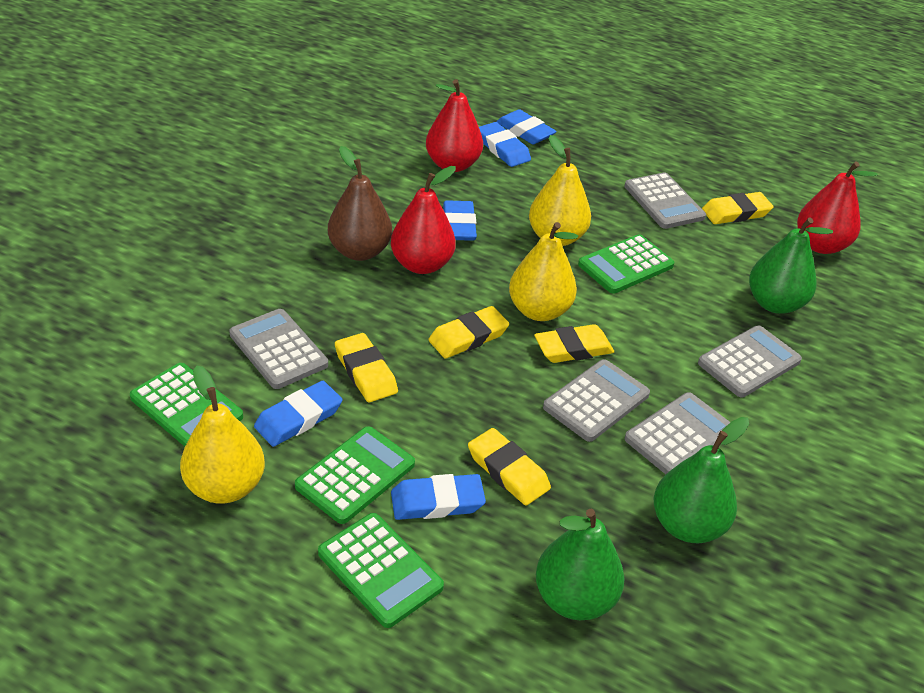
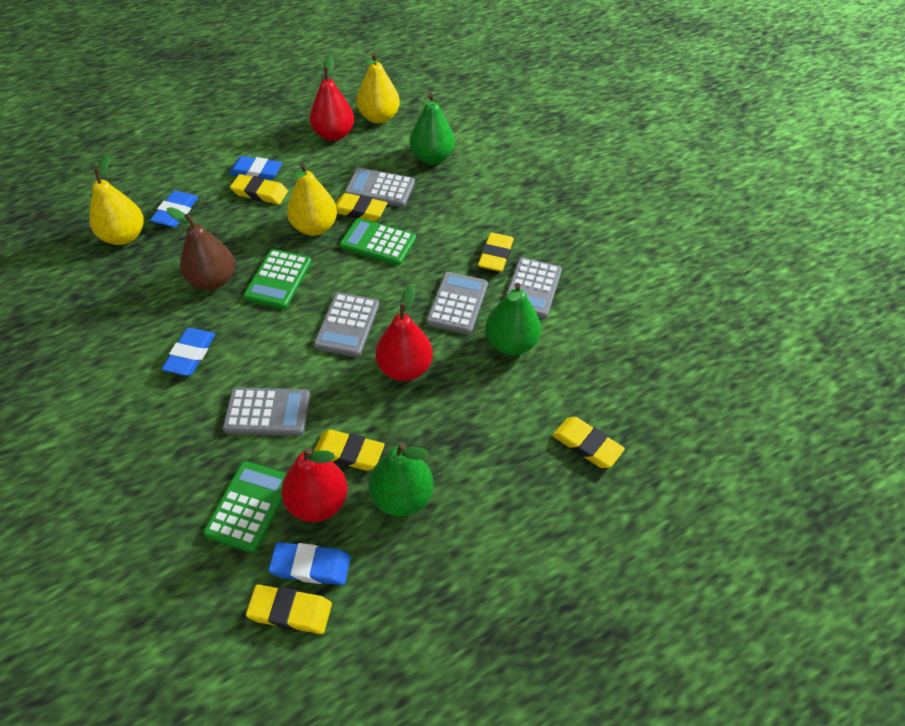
blue eraser: [254,381,342,447] [391,474,486,520] [443,200,477,241] [479,122,531,167] [496,109,557,144] = 5 -> [150,191,198,227] [162,328,215,376] [229,156,282,181] [269,542,351,585] = 4
green calculator: [130,363,243,447] [295,426,415,524] [318,513,444,628] [578,234,675,294] = 4 -> [203,461,287,553] [244,249,312,309] [340,218,416,265] = 3
yellow eraser: [335,333,398,402] [428,306,509,359] [468,428,551,505] [534,324,614,363] [702,192,773,224] = 5 -> [230,174,288,205] [246,585,332,634] [314,430,385,471] [336,193,387,222] [478,233,514,272] [552,417,625,468] = 6

